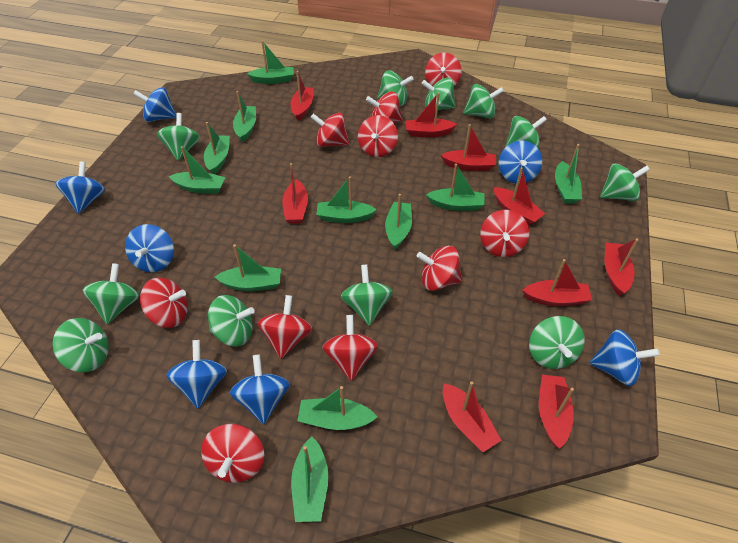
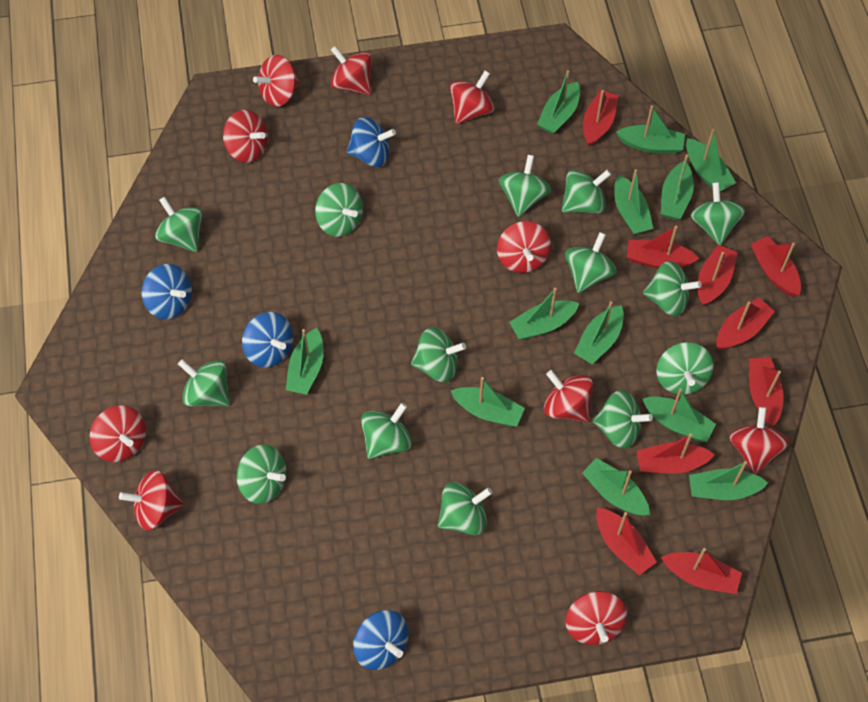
blue spinning top: [55,161,105,214] [125,224,174,273] [133,87,176,122] [166,340,227,408] [230,355,290,424] [499,140,542,183] [590,329,660,386] = 7 -> [142,264,192,319] [242,312,293,368] [347,117,396,167] [353,610,408,670] = 4
green boat: [169,146,226,194] [204,122,230,174] [215,244,281,291] [233,91,256,142] [247,41,294,84] [291,436,329,522] [297,386,377,430] [316,176,377,223] [385,194,412,249] [426,164,485,211] [555,144,582,204] = 11 -> [286,328,323,395] [451,377,525,427] [509,288,579,340] [537,70,580,134] [574,301,624,364] [582,458,650,516] [614,169,653,234] [616,105,685,154] [642,388,716,442] [661,154,694,220] [686,129,736,191] [689,461,768,500] = 12
green spinning top: [52,318,109,372] [83,263,139,324] [157,113,200,161] [208,295,255,347] [341,264,393,326] [377,70,414,106] [421,78,456,111] [463,84,504,118] [505,116,547,148] [529,316,585,369] [600,163,650,201] = 11 -> [155,197,203,252] [178,359,230,406] [237,444,286,504] [315,183,363,237] [361,403,412,459] [411,327,466,382] [438,482,492,535] [499,155,551,217] [562,170,611,213] [565,232,617,293] [593,390,653,449] [643,261,702,316] [656,342,714,395] [690,182,745,245] = 14

